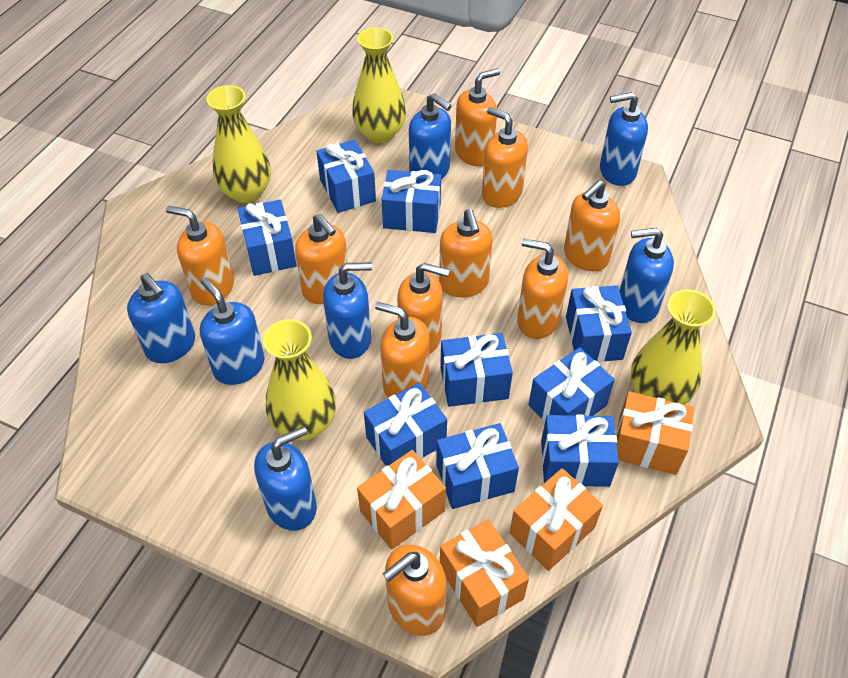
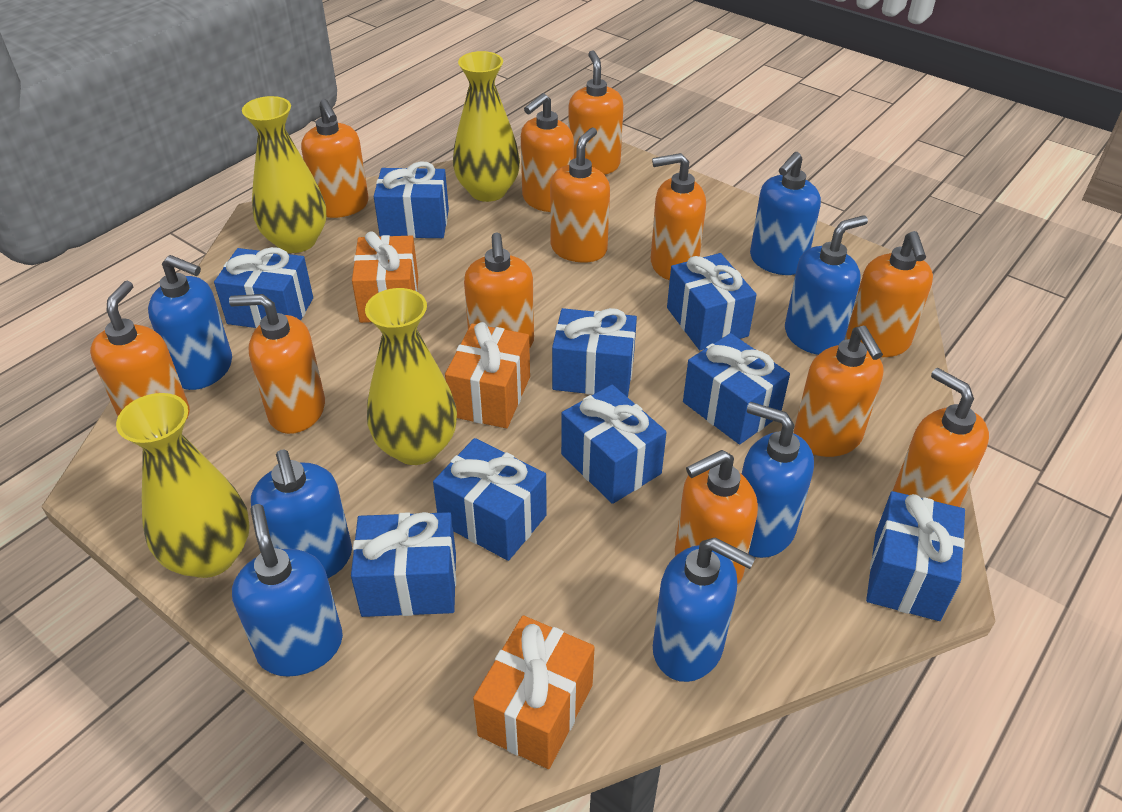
orange gift: [357,450,446,550] [440,519,529,627] [510,468,603,571] [616,391,694,475] = 4 -> [352,231,418,323] [445,322,530,428] [473,615,595,769] = 3
orange soap dispenser: [166,206,234,305] [295,214,349,304] [375,302,429,398] [383,545,446,636] [397,263,450,354] [439,209,493,297] [455,68,500,166] [482,107,528,208] [517,239,568,339] [564,180,620,271] = 10 -> [90,281,190,420] [229,294,325,434] [301,99,369,218] [464,232,534,348] [521,93,574,212] [550,127,610,263] [568,50,624,175] [651,153,706,280] [675,450,758,585] [794,326,884,457] [846,231,933,357] [893,368,989,507] = 12

